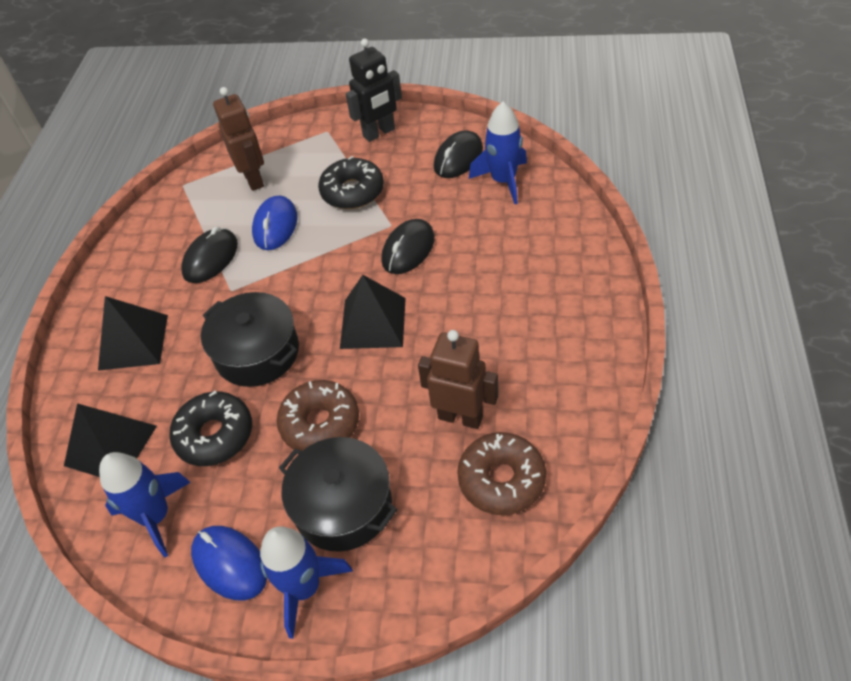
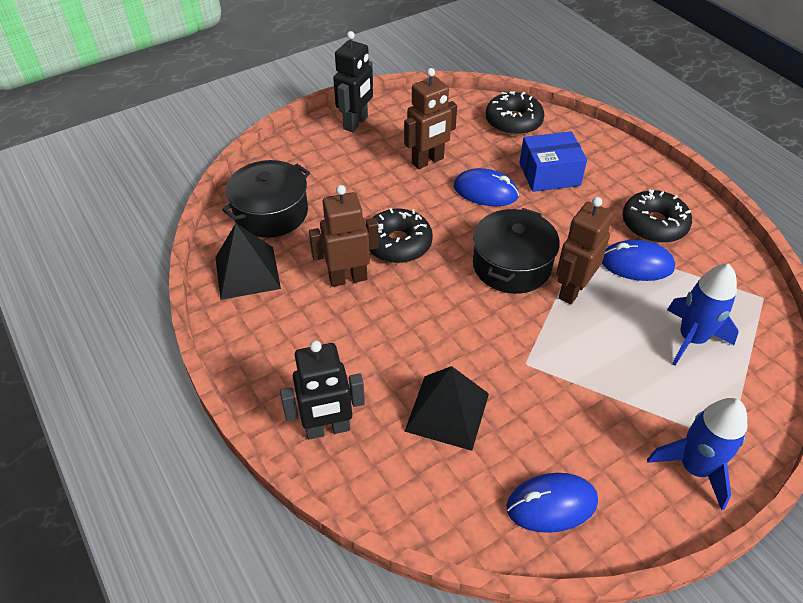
black donut: [169,391,252,466] [318,156,384,209] = 2 -> [369,208,433,263] [486,91,545,135] [623,189,692,243] = 3
black mouse: [181,227,238,283] [381,219,435,274] [434,130,483,178] = 3 -> none = 0
black pyramid: [64,403,157,477] [98,296,168,371] [340,275,406,349] = 3 -> [215,223,281,300] [404,366,489,451] = 2
black robot: [346,39,402,142] = 1 -> [280,340,365,440] [333,31,373,132] = 2
blue box: none = 0 -> [519,131,587,192] = 1
blue mouse: [191,526,267,600] [252,195,298,250] = 2 -> [453,168,519,206] [506,473,598,533] [602,240,675,281] = 3
blue rocket: [99,452,191,558] [260,527,353,639] [469,102,527,204] = 3 -> [647,398,747,510] [667,264,739,366] = 2
brown donut: [277,380,359,451] [457,432,546,515] = 2 -> none = 0
brown robot: [213,87,264,191] [418,330,498,429] = 2 -> [309,185,379,287] [404,68,457,169] [556,197,613,304] = 3

